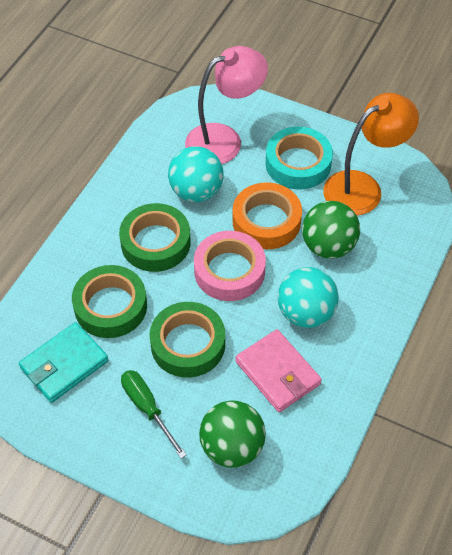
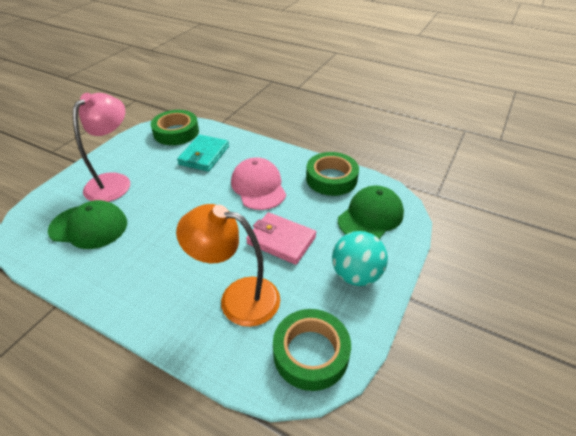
green ball: [199,401,266,468] [302,201,360,259] = 2 -> none = 0
green cap: none = 0 -> [48,200,127,249] [338,186,404,239] = 2
green screwdriver: [121,370,187,458] = 1 -> none = 0
orange tape: [232,182,302,249] = 1 -> none = 0
pink cap: none = 0 -> [231,158,286,210] = 1
pink tape: [194,231,266,301] = 1 -> none = 0
turquoise ball: [168,146,224,202] [278,267,339,328] = 2 -> [332,231,388,286] = 1
turquoise tape: [265,127,333,190] = 1 -> none = 0

